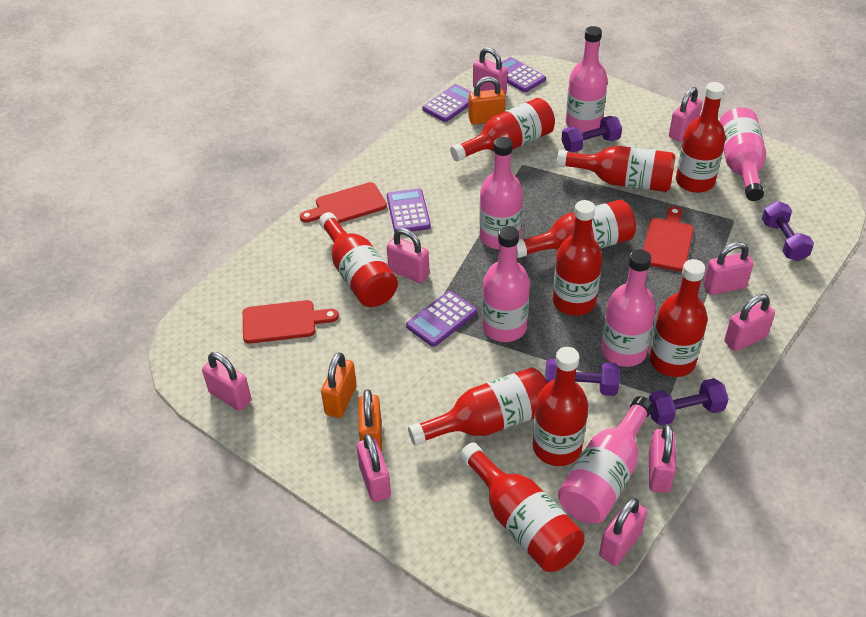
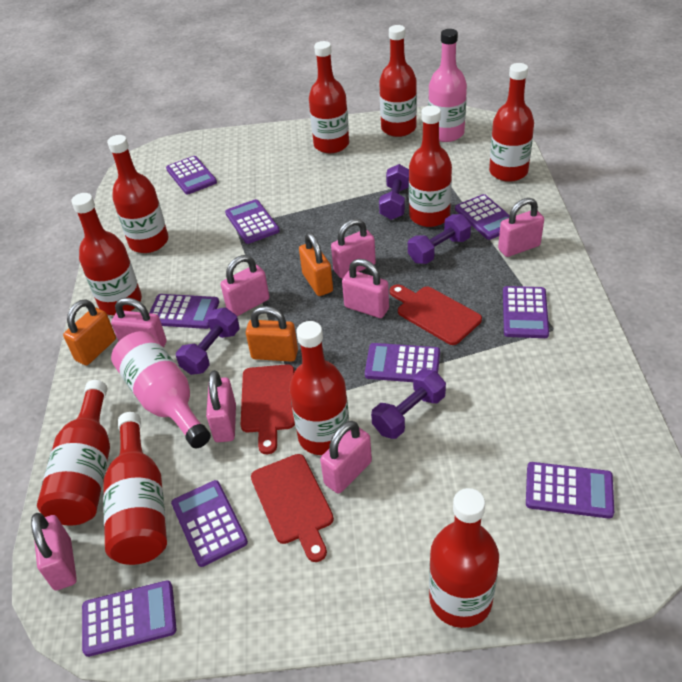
pink bottle: [479,137,523,249] [482,226,530,342] [558,396,653,523] [566,26,608,133] [601,249,656,367] [719,107,766,201] = 6 -> [111,331,211,448] [428,29,467,142] = 2
pink padlock: [202,352,252,411] [356,434,391,502] [387,228,429,283] [473,47,508,94] [599,498,647,566] [649,424,676,493] [669,87,702,142] [703,242,754,295] [724,294,775,351] = 9 -> [31,513,77,591] [111,298,167,348] [206,370,236,442] [220,255,269,316] [320,421,372,493] [331,219,376,278] [342,259,389,318] [498,198,544,257] = 8
purple calculator: [387,188,431,232] [406,291,477,347] [422,84,472,122] [501,57,546,92] = 4 -> [82,580,177,657] [149,294,219,329] [166,156,217,194] [171,480,248,567] [225,199,280,244] [365,343,440,382] [455,194,509,240] [503,286,549,338] [526,462,614,519] = 9

